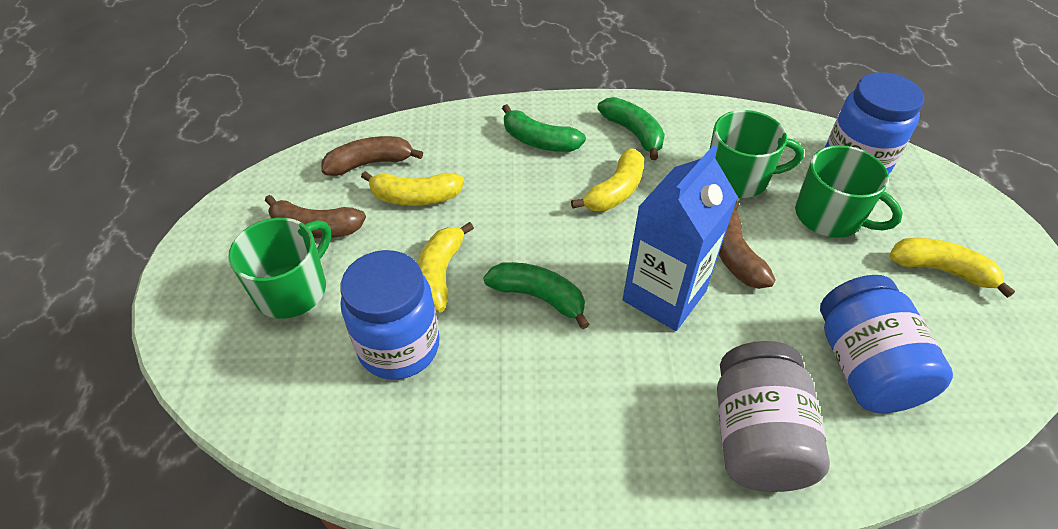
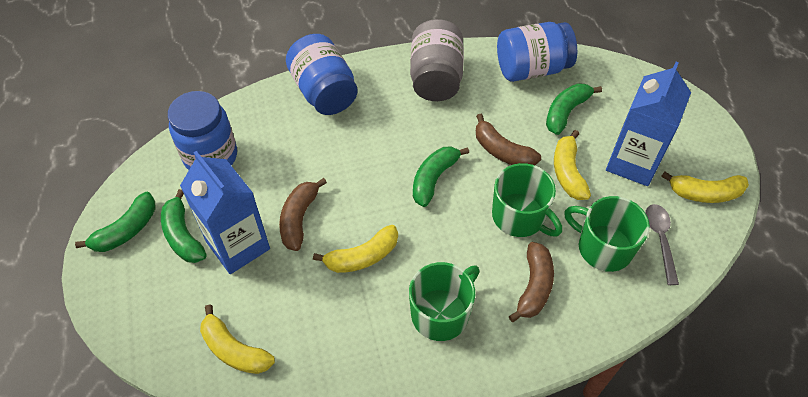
blue carton: [623,145,738,331] = 1 -> [180,151,270,274] [606,62,691,186] = 2
green banana: [483,262,590,329] [502,104,586,152] [597,97,665,160] = 3 -> [75,192,156,252] [161,189,207,263] [413,146,469,207] [546,83,602,135] = 4
grey spoon: none = 0 -> [645,204,679,285] = 1

